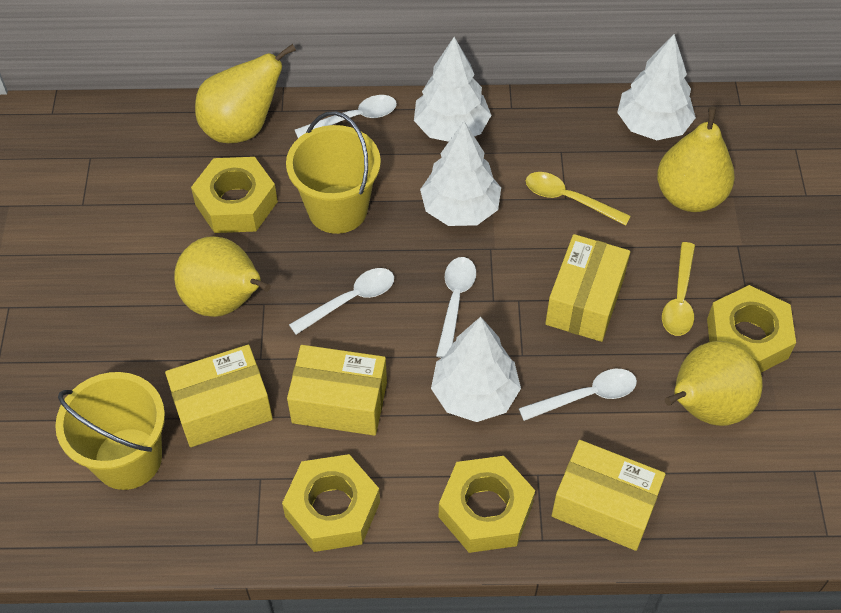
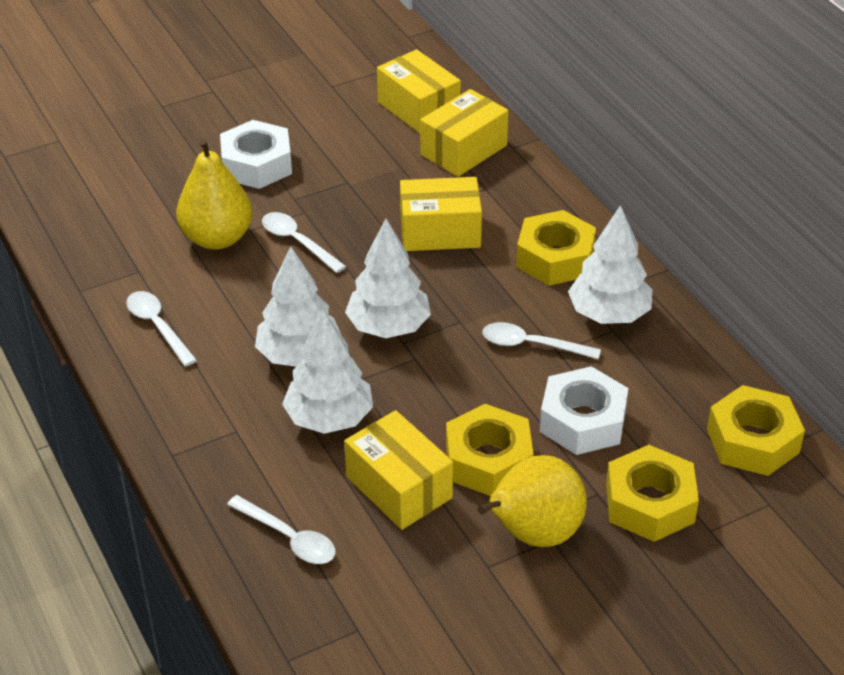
white nut: none = 0 -> [220,120,292,189] [540,366,628,455] = 2
yellow bucket: [55,372,165,490] [286,111,381,234] = 2 -> none = 0
yellow pear: [174,236,271,317] [195,44,296,143] [657,106,735,212] [665,341,763,426] = 4 -> [176,138,253,250] [478,455,587,547] = 2
yellow spoon: [526,172,631,226] [662,242,695,336] = 2 -> none = 0

